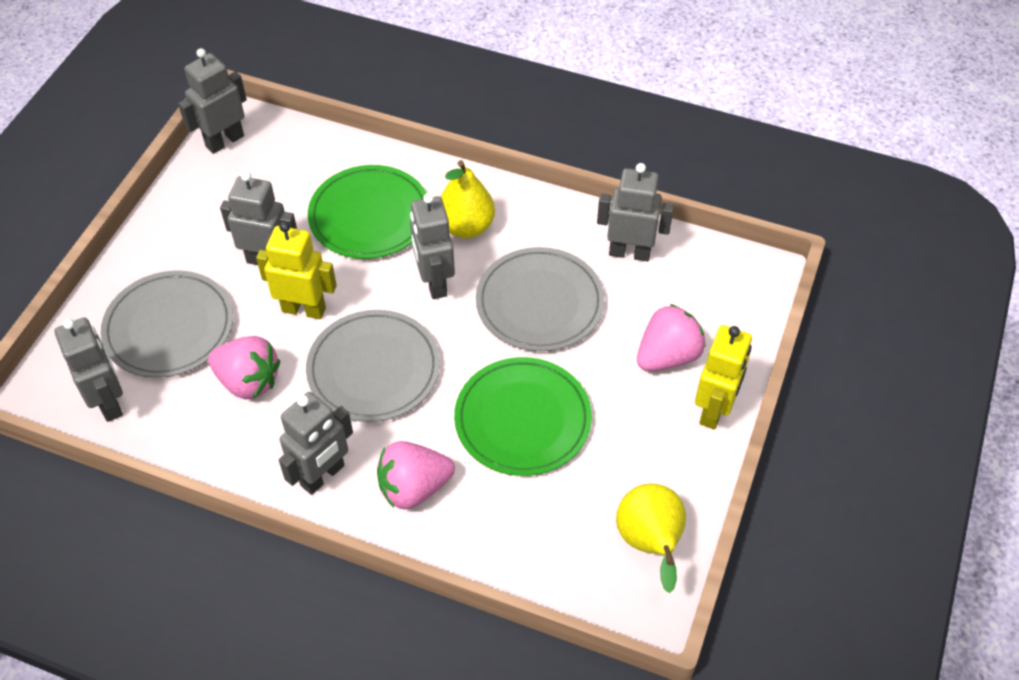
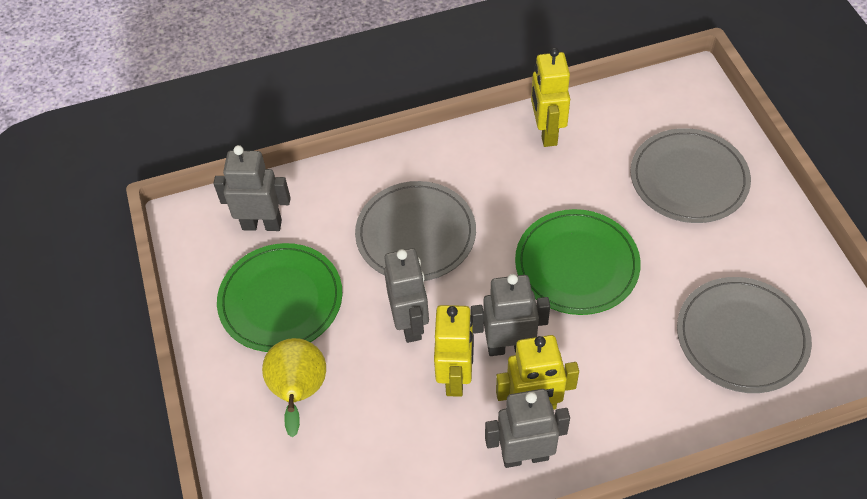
grey robot: [54,317,123,422] [178,48,247,154] [220,171,297,265] [279,392,353,495] [410,193,455,299] [597,163,674,262] = 6 -> [213,145,291,231] [384,248,429,343] [471,274,550,356] [485,389,570,468] = 4
pink strawberry: [208,336,280,400] [377,441,455,509] [637,304,706,371] = 3 -> none = 0
yellow pear: [440,160,495,238] [616,483,686,593] = 2 -> [262,338,326,438] = 1
yellow robot: [256,222,337,319] [695,325,752,429] = 2 -> [434,305,474,397] [496,335,579,410] [531,48,570,147] = 3

